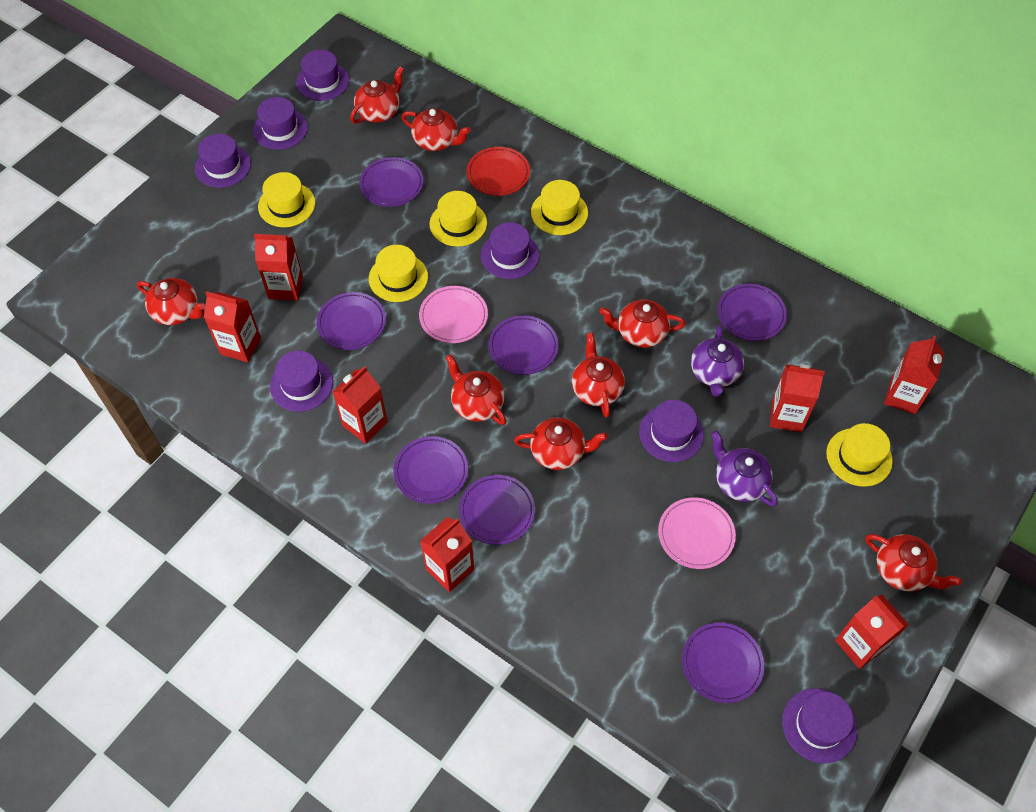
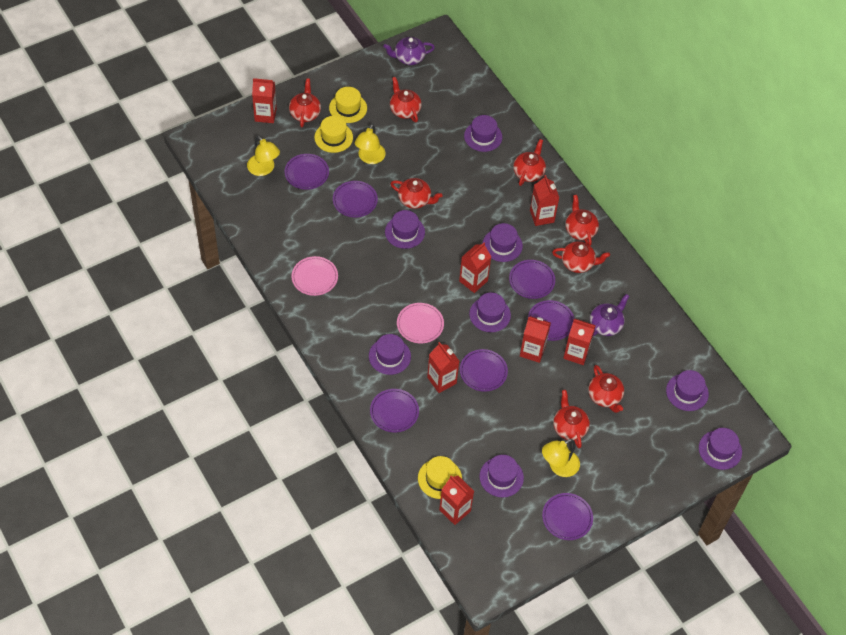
purple hat: [195,134,251,188] [253,97,308,150] [270,351,333,411] [296,50,349,101] [481,222,539,279] [639,400,704,462] [782,688,857,763] = 7 -> [369,334,411,375] [385,210,425,249] [464,115,502,152] [469,292,511,332] [479,455,524,497] [483,223,523,262] [666,370,709,411] [699,428,742,470] = 8
red plate: [467,147,530,196] = 1 -> none = 0
yellow hat: [258,172,315,227] [369,245,428,302] [430,191,487,247] [531,180,588,235] [826,423,893,487] = 5 -> [314,116,353,153] [329,87,367,123] [418,456,462,499] = 3
yellow lamp: none = 0 -> [247,136,280,176] [355,124,386,164] [542,439,580,477] = 3

